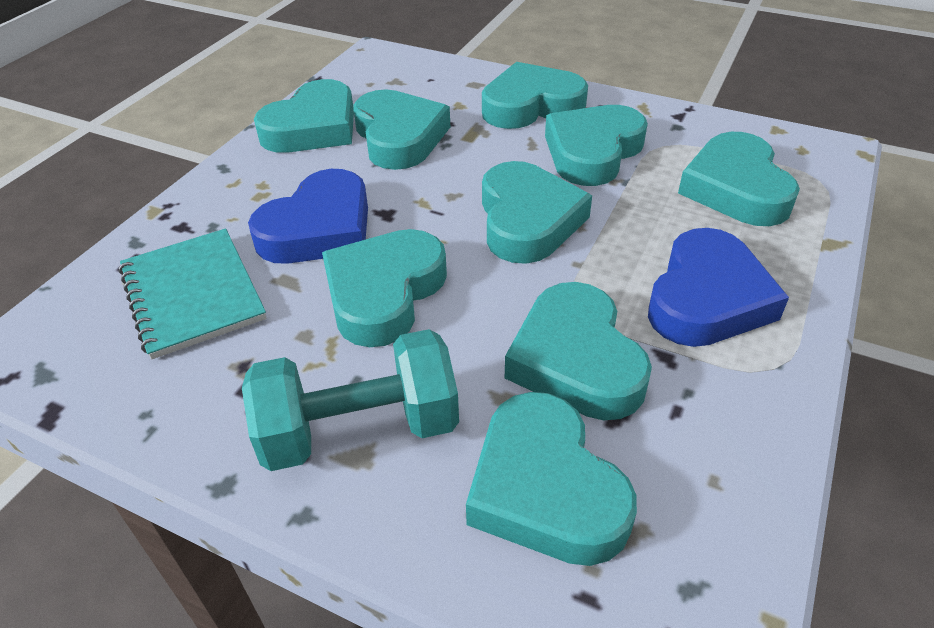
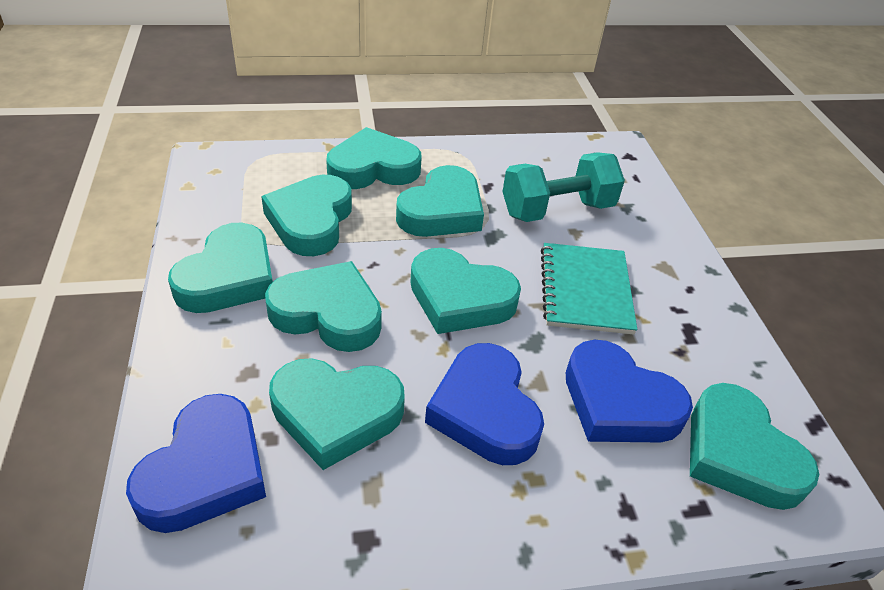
blue heart: [248,169,368,264] [648,228,789,347] = 2 -> [126,394,266,533] [425,343,544,465] [566,340,693,442] = 3
turquoise heart: [254,79,354,153] [322,229,447,347] [354,89,450,170] [466,392,637,566] [482,62,588,129] [482,161,592,264] [505,282,652,420] [545,105,648,186] [678,132,800,226] = 9 -> [168,223,273,313] [261,175,352,256] [265,261,382,352] [269,358,405,470] [326,127,422,189] [396,165,484,237] [410,248,521,334] [690,383,819,510] = 8

